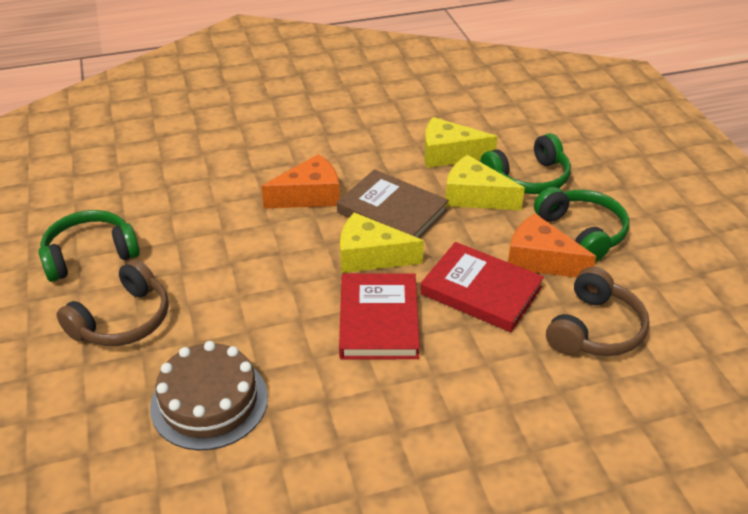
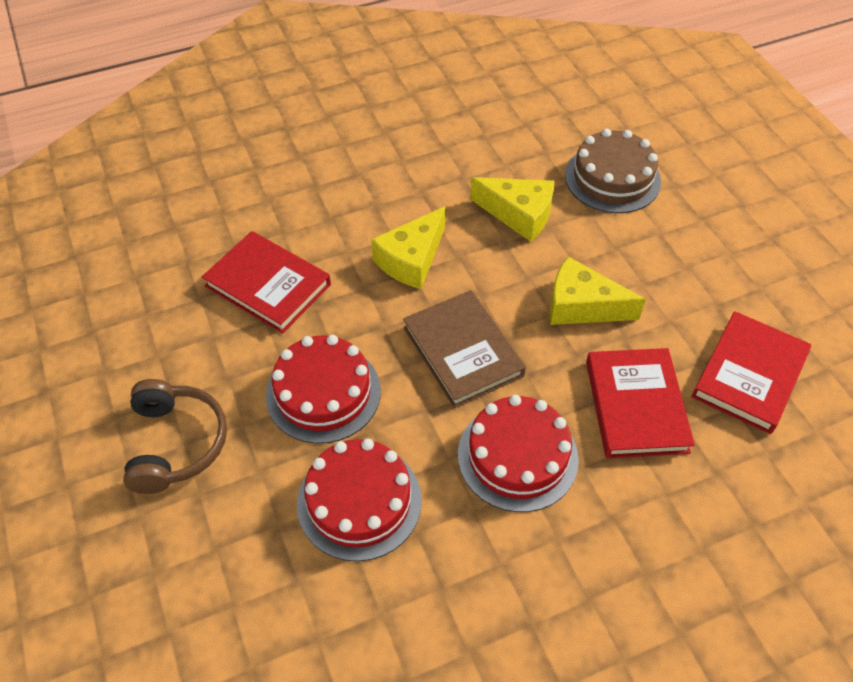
brown headphones: [56,259,169,346] [546,267,649,356] = 2 -> [123,379,227,494] = 1
green headphones: [39,210,140,282] [480,133,571,194] [534,187,629,262] = 3 -> none = 0
orange cheese: [261,154,340,208] [508,214,596,278] = 2 -> none = 0
red book: [339,273,420,359] [420,242,544,332] = 2 -> [202,231,331,334] [586,348,695,458] [691,311,811,434] = 3
red cake: none = 0 -> [266,335,381,444] [297,439,422,561] [458,395,579,512] = 3

